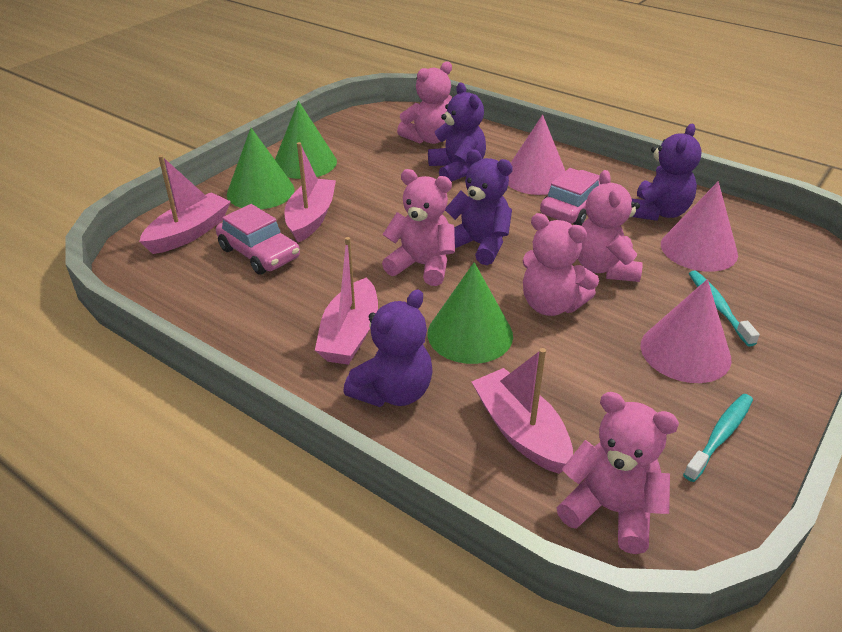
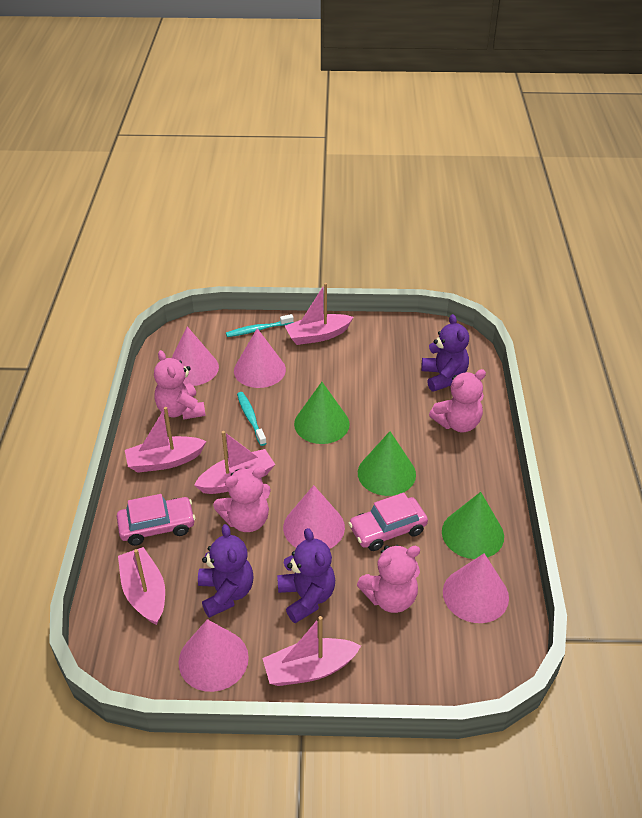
pink boat: [139,155,231,254] [284,142,336,243] [315,237,378,365] [472,348,573,474] = 4 -> [118,547,165,625] [125,407,207,473] [194,431,275,494] [262,616,361,686] [285,283,353,345] = 5
pink cone: [508,115,565,195] [641,279,731,383] [661,181,738,272] = 3 -> [172,326,219,386] [178,619,249,692] [234,328,286,388] [283,485,345,549] [443,553,509,623] = 5
pink teddy bear: [382,169,455,286] [397,61,452,144] [523,213,599,316] [557,392,679,554] [578,170,643,282] = 5 -> [154,350,206,420] [213,467,271,532] [357,545,420,613] [429,369,486,432] = 4
purple teddy bear: [343,290,433,407] [428,82,486,182] [445,149,513,265] [631,124,702,221] = 4 -> [198,524,253,618] [277,528,335,623] [421,314,469,392] = 3

